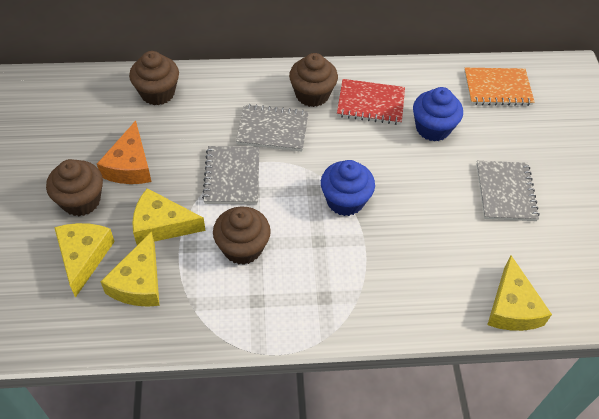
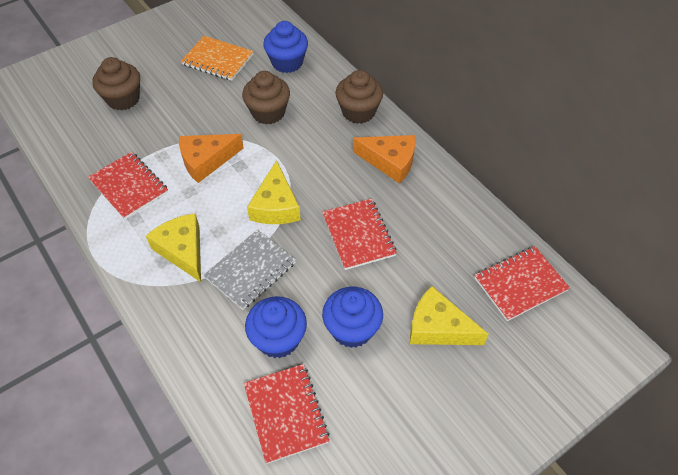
blue cupcake: [321,160,375,216] [413,87,463,142] = 2 -> [245,296,307,358] [263,21,308,73] [322,287,383,348] = 3
brown cupcake: [46,159,103,216] [129,51,179,105] [213,206,271,265] [289,53,338,107] = 4 -> [92,57,140,111] [242,71,290,124] [335,70,383,124] = 3
grey notebook: [202,146,260,204] [236,104,309,152] [476,161,540,221] = 3 -> [204,230,296,310] = 1
orange cheese: [97,121,152,184] = 1 -> [179,134,244,183] [353,135,416,184] = 2
red notebook: [337,79,405,125] = 1 -> [88,152,168,219] [244,364,330,464] [322,199,397,270] [474,246,570,321] = 4
yellow cheese: [54,223,115,298] [100,232,160,307] [132,188,205,245] [487,255,552,331] = 4 -> [146,213,201,282] [247,160,301,224] [410,286,488,345] = 3

